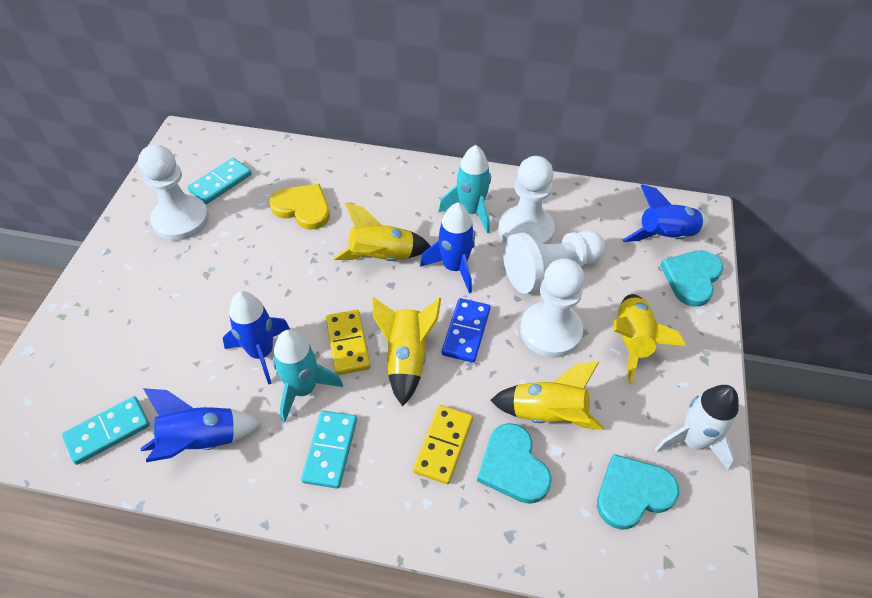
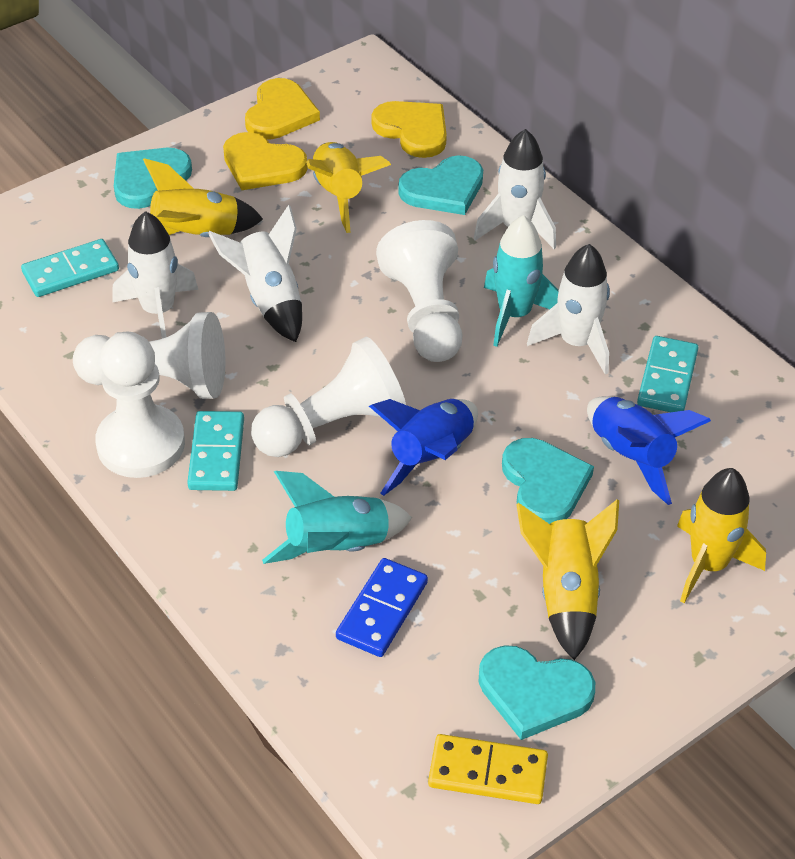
blue rocket: [141,388,262,462] [223,291,290,385] [420,203,475,293] [623,184,710,242] = 4 -> [369,399,478,496] [587,396,711,505] = 2
turquoise heart: [477,423,552,504] [597,454,679,530] [660,250,723,307] = 3 -> [114,148,192,209] [398,155,483,215] [479,645,595,740] [502,438,594,524] = 4
white rocket: [655,385,739,470] = 1 -> [112,211,198,339] [208,205,302,342] [474,129,556,249] [527,244,610,375] = 4
yellow domino: [326,310,370,375] [413,405,473,484] = 2 -> [428,734,548,804] = 1
yellow heart: [269,184,330,230] = 1 -> [223,132,307,190] [245,78,320,140] [372,101,447,158] = 3

